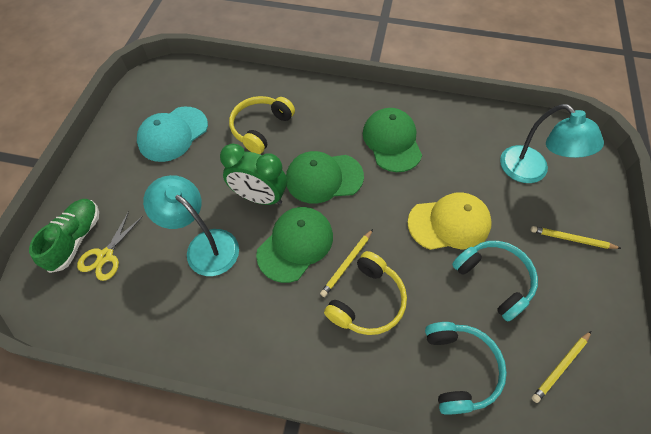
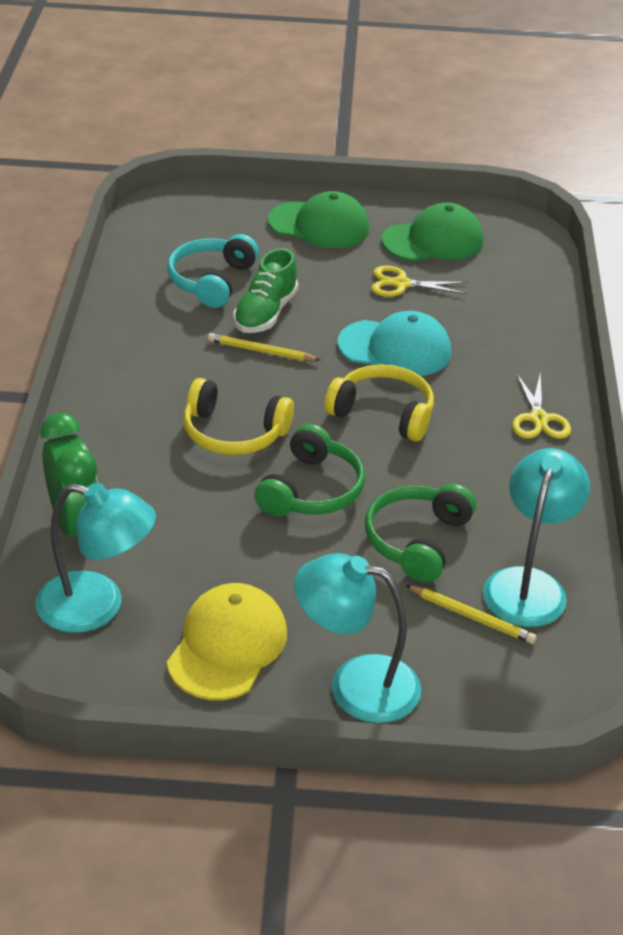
green cap: [256,207,333,283] [286,151,364,204] [363,108,422,172] = 3 -> [268,191,370,248] [381,203,483,261] = 2
green headphones: none = 0 -> [254,424,365,517] [365,484,476,583] = 2
turquoise headphones: [425,322,507,415] [452,241,538,321] = 2 -> [167,234,259,308] = 1
turquoise lamp: [143,175,239,276] [500,104,604,183] = 2 -> [36,483,156,633] [294,553,421,723] [483,448,590,627] = 3
yellow pencil: [320,229,373,297] [531,226,621,249] [532,331,591,403] = 3 -> [208,333,320,361] [405,585,536,644] = 2
yellow scissors: [77,211,143,281] = 1 -> [371,265,467,297] [512,373,571,439] = 2

